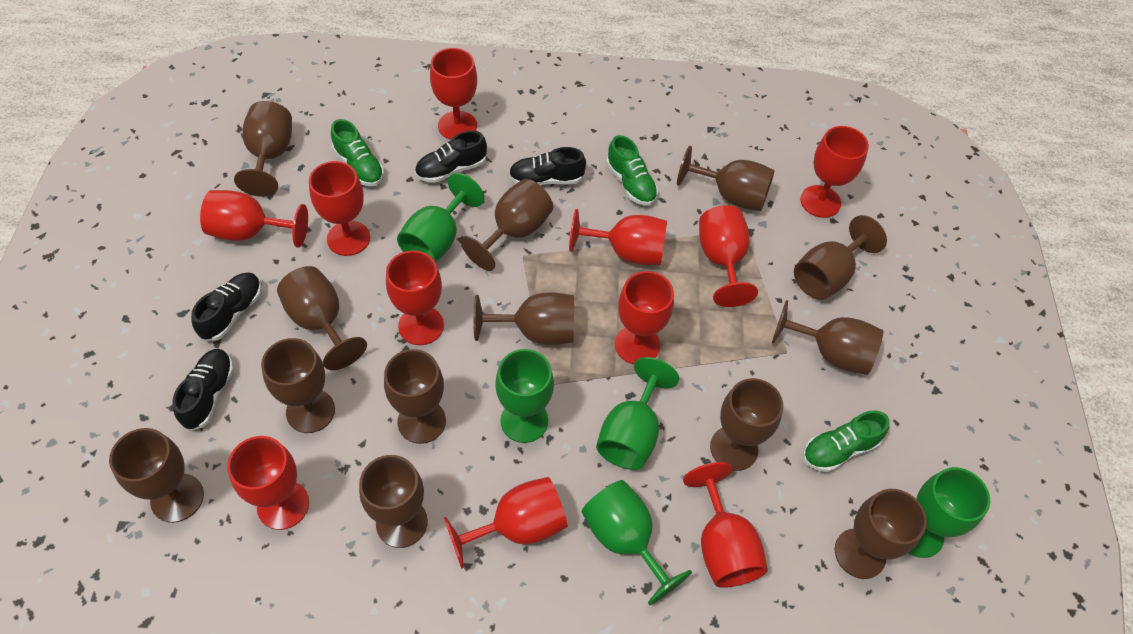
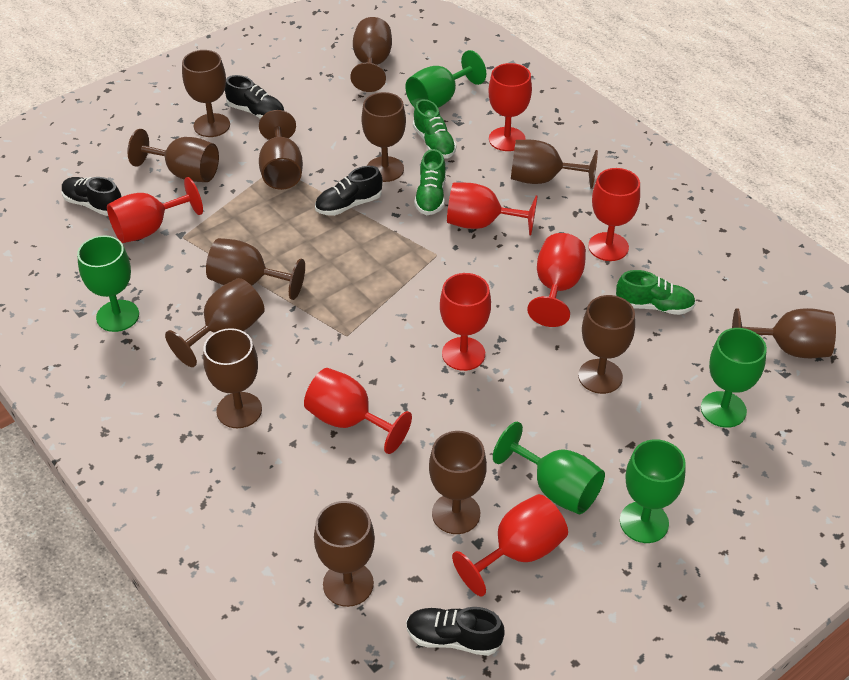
red goblet: [200,190,308,248] [227,436,309,530] [309,161,370,256] [386,250,444,345] [430,48,477,140] [444,477,567,569] [569,209,667,265] [615,271,674,364] [683,462,768,588] [699,205,758,307] [800,126,869,218] = 11 -> [107,177,203,243] [304,368,412,454] [440,273,491,371] [447,183,538,235] [452,494,568,596] [488,63,532,151] [527,233,586,327] [588,168,640,261] = 8

